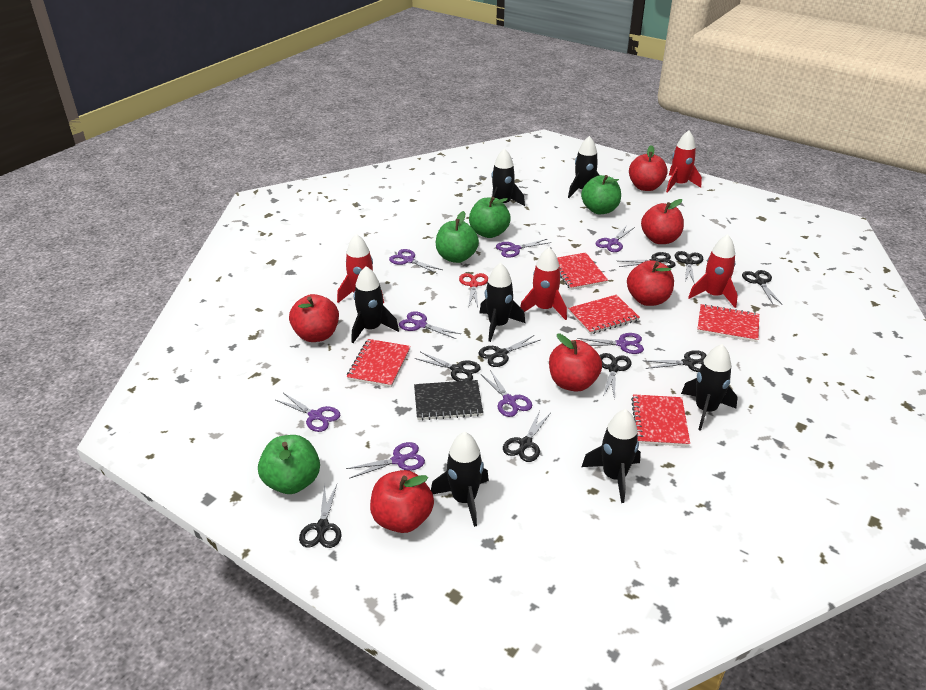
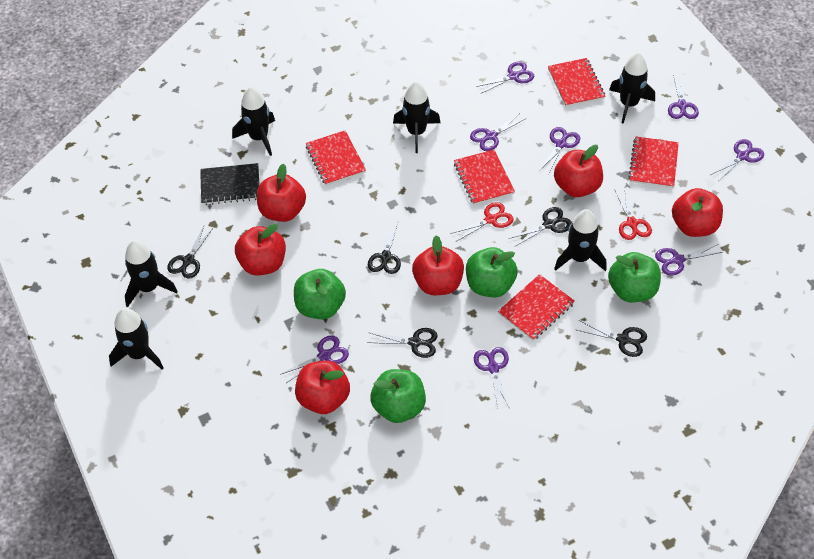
black rocket: [352,266,399,343] [431,432,489,527] [480,263,525,342] [491,148,525,206] [568,136,599,198] [582,409,641,503] [681,344,738,431] = 7 -> [109,308,163,369] [125,240,178,307] [232,87,275,156] [393,82,441,153] [554,209,606,271] [609,53,655,124] = 6
black scissors: [299,484,341,548] [414,352,481,381] [478,335,540,367] [503,410,551,462] [600,353,631,400] [619,252,675,268] [643,350,707,372] [675,251,703,284] [742,270,783,305] = 9 -> [167,226,214,279] [367,328,438,358] [368,222,401,274] [509,207,572,246] [577,320,647,357] = 5
red rocket: [337,234,384,303] [520,247,567,320] [666,131,702,193] [688,234,738,308] = 4 -> none = 0
red scissors: [459,273,488,307] = 1 -> [450,202,514,241] [614,189,652,240] = 2

